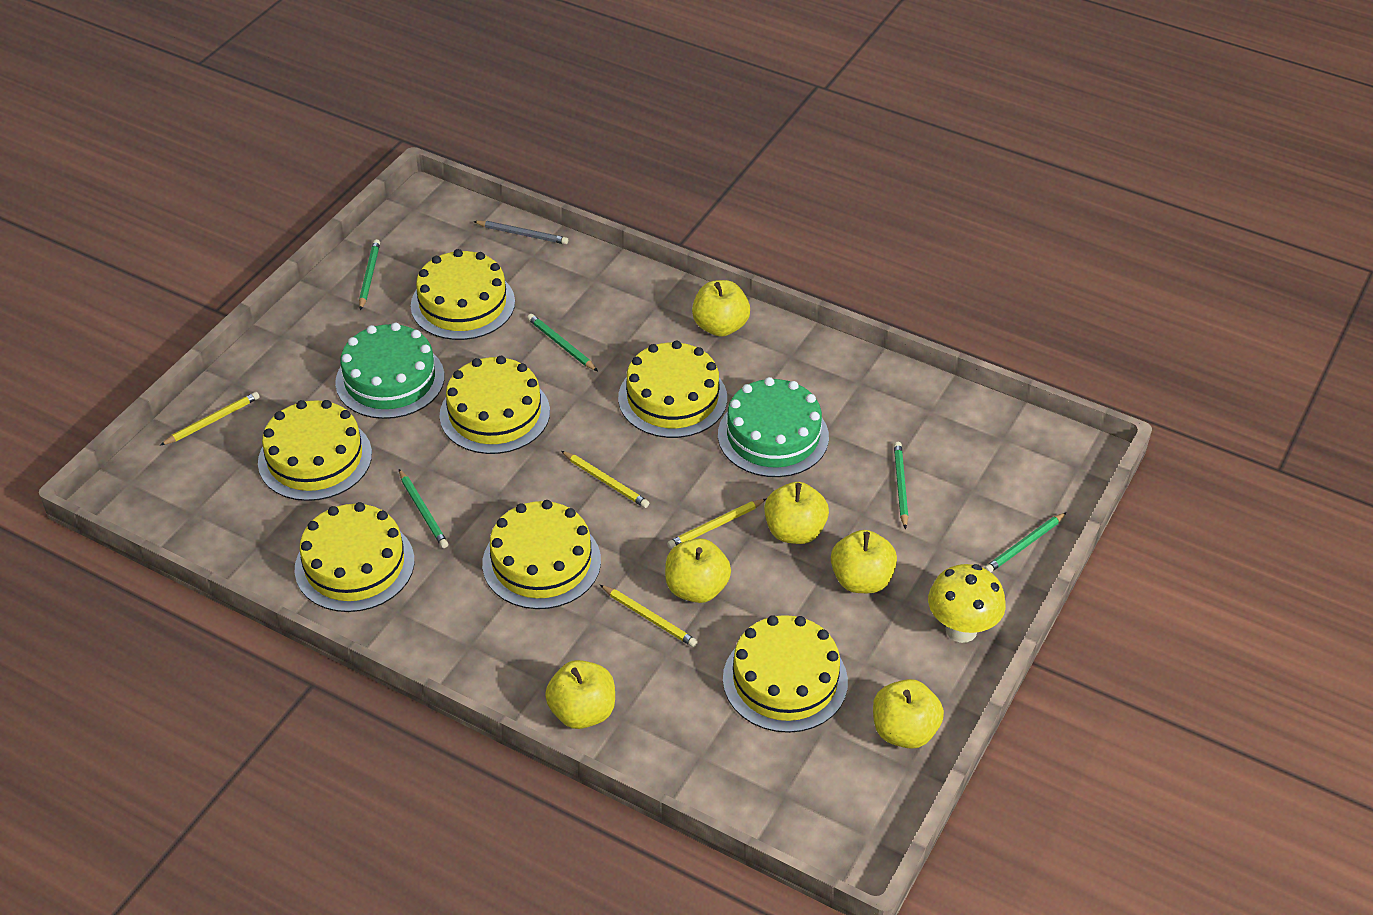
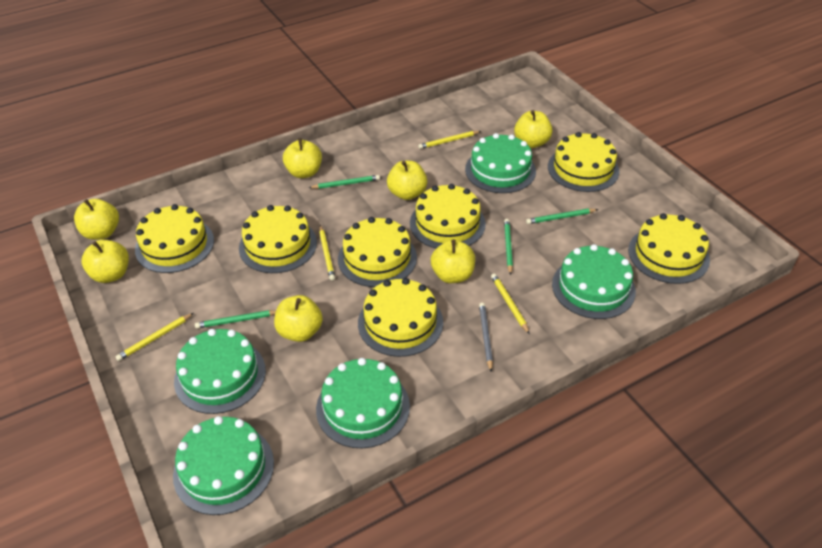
green cake: [335,323,444,419] [718,377,829,477] = 2 -> [173,416,274,515] [174,329,266,414] [316,358,410,448] [465,133,536,193] [552,244,636,319] = 5
green pencil: [359,239,380,310] [399,469,448,548] [527,314,598,371] [894,442,908,529] [985,512,1067,572] = 5 -> [195,310,276,329] [309,175,380,189] [504,219,513,275] [526,209,598,224] = 4
yellow apple: [545,660,615,729] [665,538,731,603] [692,280,750,337] [764,482,829,544] [831,530,897,593] [873,679,944,749] = 6 -> [74,199,119,240] [82,240,129,283] [274,295,323,342] [283,138,322,178] [387,161,427,200] [431,240,475,283] [514,110,553,148] = 7
yellow mushroom: [928,564,1006,643] = 1 -> none = 0

